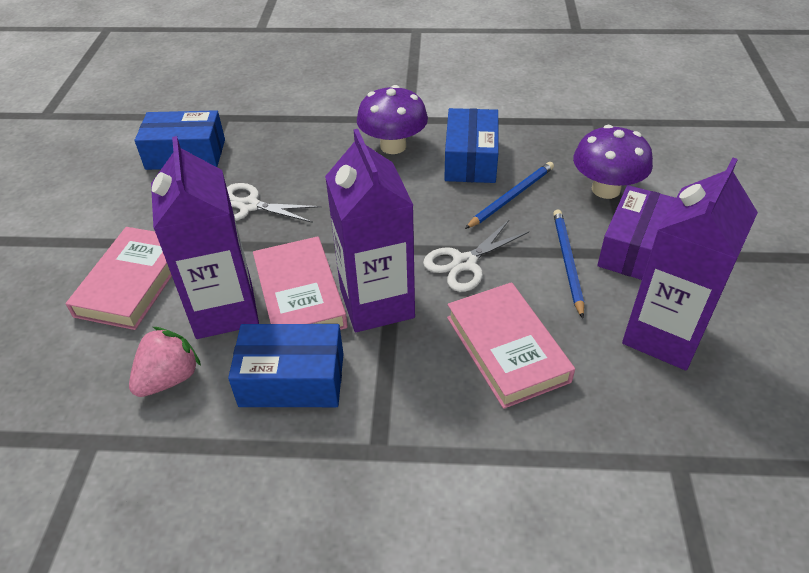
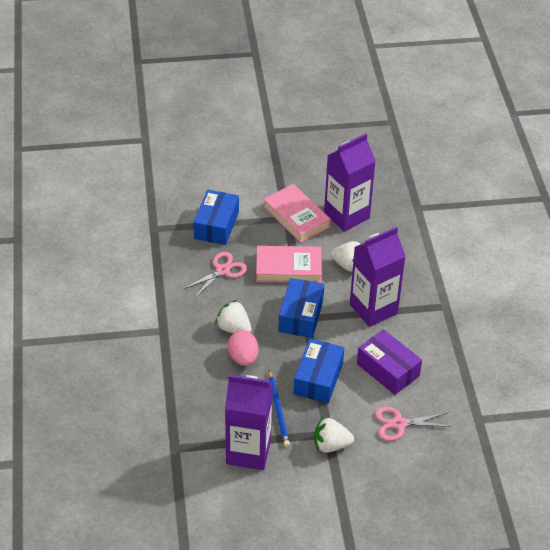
blue pencil: [465,162,554,229] [553,210,584,319] = 2 -> [268,370,290,447] = 1
pink book: [66,227,172,330] [253,236,348,330] [447,282,575,409] = 3 -> [256,246,322,283] [263,184,331,243] = 2
pink egg: none = 0 -> [228,330,259,366] = 1
pink scissors: none = 0 -> [183,252,247,299] [375,407,452,441] = 2
pink strawberry: [129,327,201,397] = 1 -> none = 0
purple mushroom: [357,85,428,154] [573,125,653,199] = 2 -> none = 0
white scissors: [227,183,321,223] [423,220,529,292] = 2 -> none = 0
white strawberry: none = 0 -> [215,300,251,333] [314,417,354,453] [330,241,363,272] = 3

